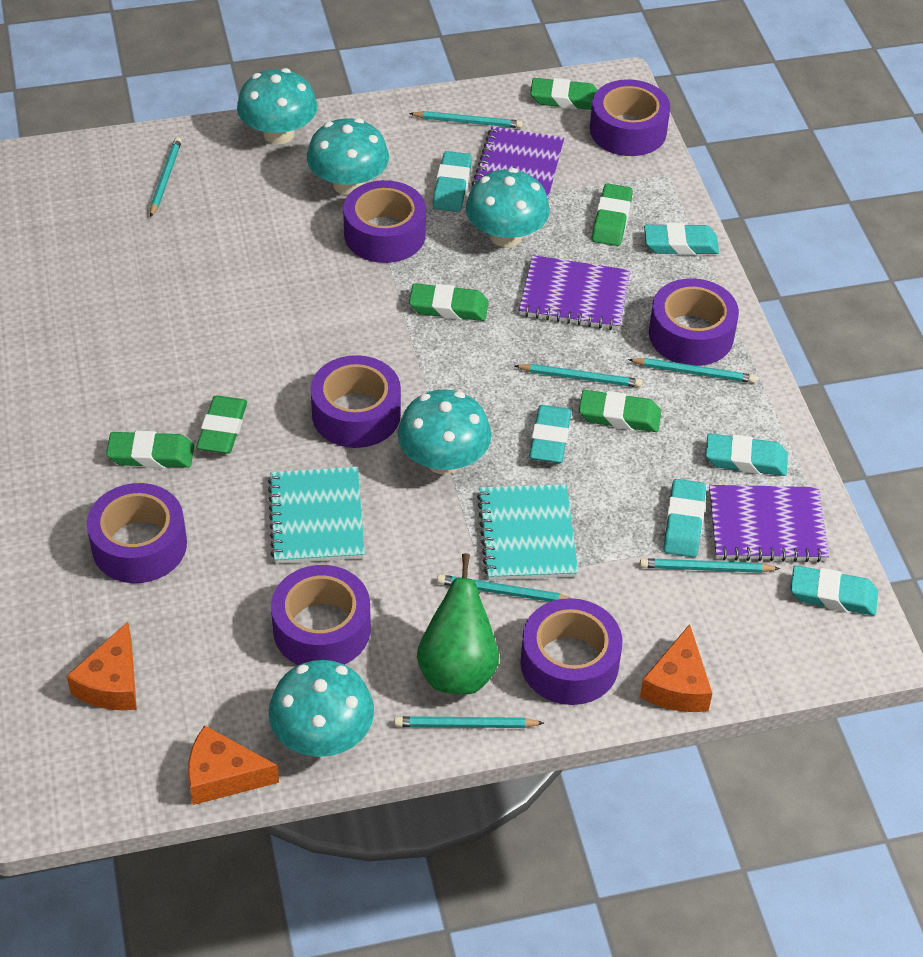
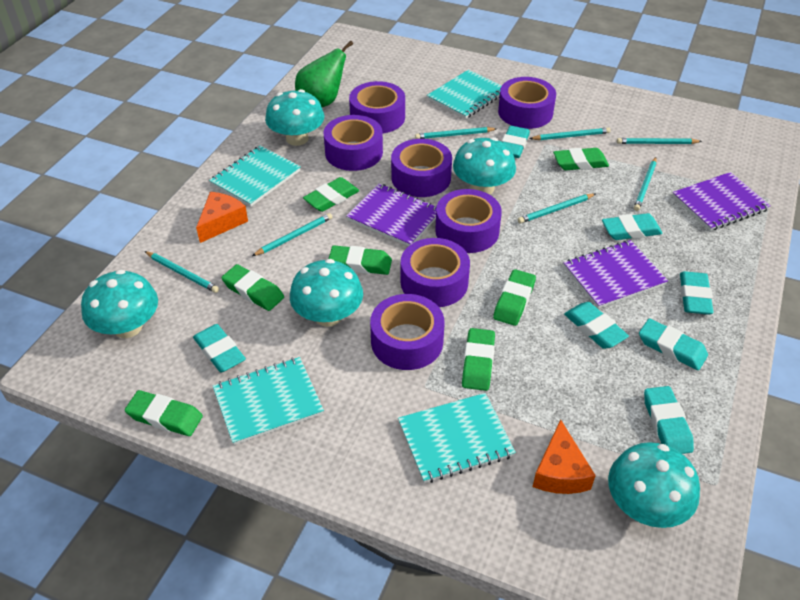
green eraser: [106,431,194,468] [196,395,247,454] [409,283,489,321] [530,78,597,110] [579,390,661,432] [592,184,633,246] = 6 -> [125,390,203,436] [221,264,284,311] [303,177,359,212] [329,245,392,275] [462,328,495,391] [493,269,536,326] [553,148,609,170] = 7
orange cheese: [67,622,137,710] [188,725,279,805] [640,624,713,712] = 3 -> [196,192,248,243] [533,419,596,494] = 2
turquoise eraser: [433,151,472,212] [529,405,571,463] [644,223,719,255] [664,479,706,558] [706,434,788,476] [791,565,878,616] = 6 -> [193,324,246,373] [502,126,530,158] [564,302,629,349] [602,213,663,240] [639,319,708,370] [644,386,694,454] [680,271,713,315] = 7
turquoise notebook: [268,467,365,564] [477,484,578,580] = 2 -> [209,146,301,207] [213,357,324,445] [398,393,516,483] [427,69,502,119] = 4

